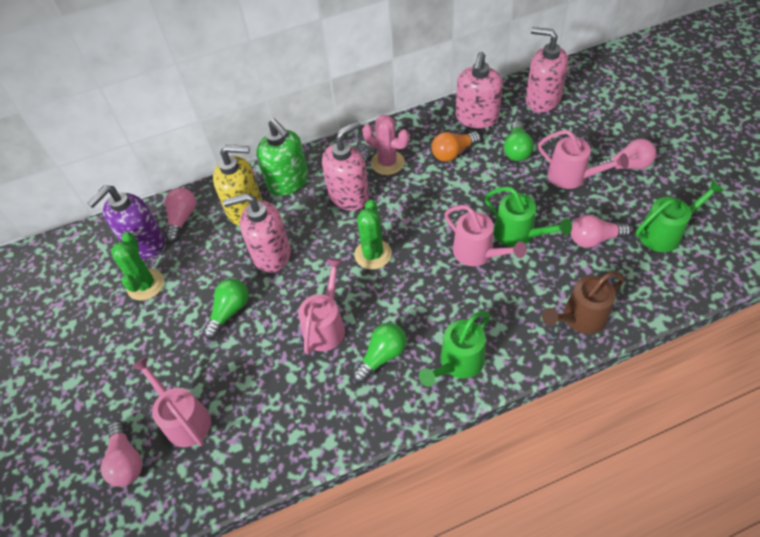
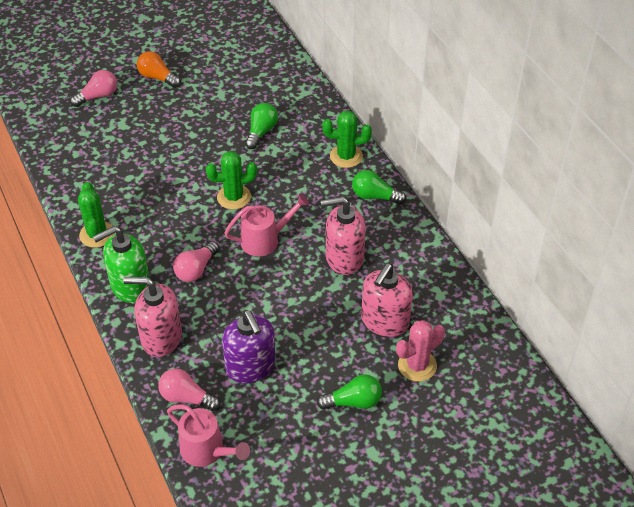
brown watering can: [542,271,625,334] = 1 -> none = 0
green cactus: [111,232,164,301] [354,199,392,270] = 2 -> [78,182,115,248] [206,151,257,210] [323,110,372,168] = 3
green watering can: [419,311,490,387] [485,187,572,247] [636,180,724,252] = 3 -> none = 0
pink light bulb: [100,421,143,487] [165,188,196,243] [571,215,631,248] [597,139,656,174] = 4 -> [70,70,117,107] [158,368,221,411] [173,241,219,282] = 3
pink soap dispenser: [223,193,291,273] [322,120,369,211] [456,52,503,129] [525,27,568,112] = 4 -> [123,277,182,357] [321,196,366,275] [361,264,413,337] = 3
pink watering can: [131,356,211,447] [298,258,345,354] [444,205,527,266] [538,130,629,189] = 4 -> [167,404,250,467] [225,194,309,257] = 2
yellow soap dispenser: [213,145,262,225] = 1 -> none = 0

